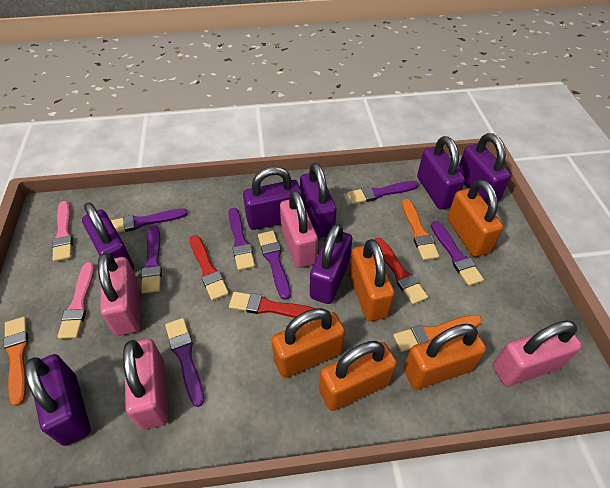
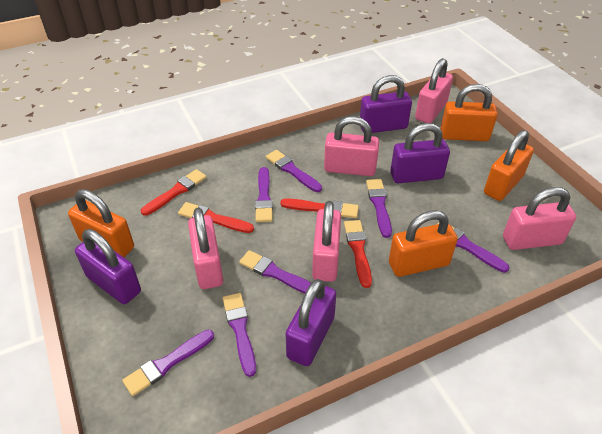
orange brush: [3,317,28,406] [393,315,482,352] [402,199,439,260] = 3 -> none = 0
orange padlock: [271,308,345,378] [319,341,397,411] [349,239,395,321] [403,324,486,390] [447,180,503,257] = 5 -> [68,189,134,257] [389,210,458,277] [440,84,498,141] [484,130,534,201] = 4
pink brush: [52,201,73,262] [57,262,95,339] = 2 -> none = 0
pink padlock: [98,253,140,336] [123,339,169,430] [280,190,318,268] [493,320,582,386] = 4 -> [188,208,223,289] [312,201,341,282] [324,116,379,176] [415,58,453,123] [503,187,576,250] = 5
purple padlock: [25,354,91,446] [82,202,134,271] [243,167,302,230] [300,163,336,238] [310,224,352,304] [417,136,465,209] [458,133,511,205] = 7 -> [75,229,141,304] [286,279,336,366] [360,75,412,133] [390,123,450,183] = 4
red brush: [190,235,229,301] [229,292,315,318] [374,238,428,305] = 3 -> [141,169,206,216] [178,202,254,233] [280,198,359,218] [344,220,372,288] = 4

